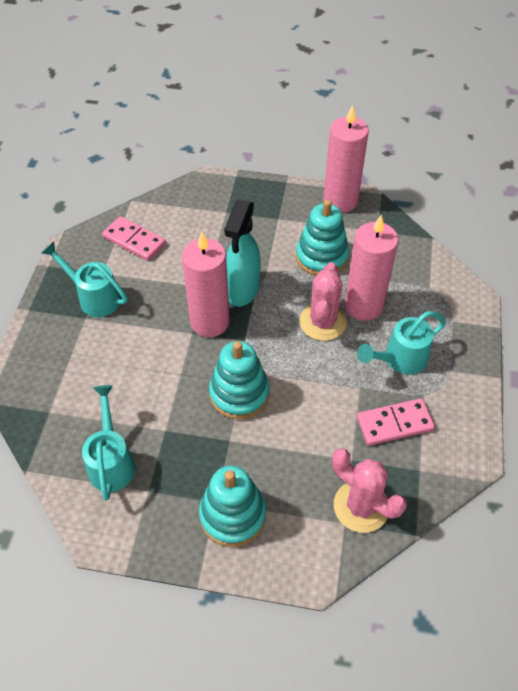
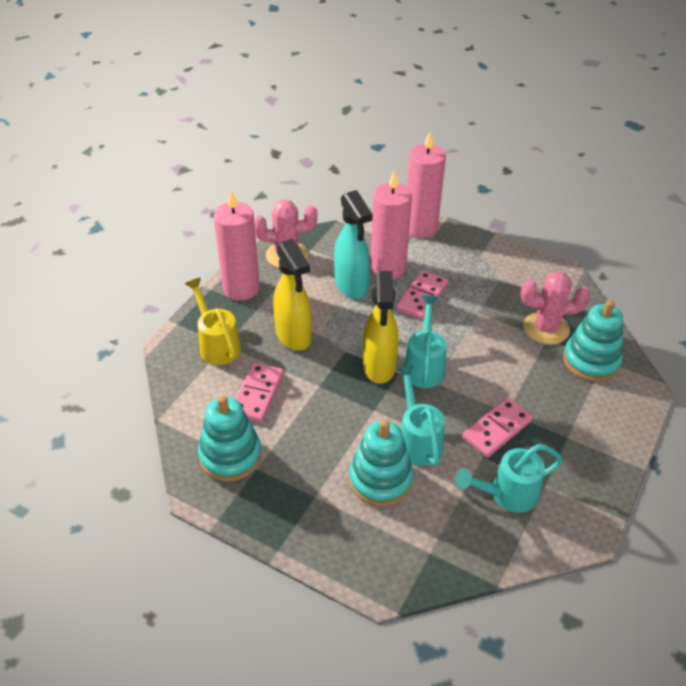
pink domino: [102,216,166,261] [357,398,435,446] = 2 -> [236,363,284,422] [397,270,448,320] [462,398,533,458] = 3
yellow spray bottle: none = 0 -> [273,239,312,351] [363,271,399,384] = 2
yellow watering can: none = 0 -> [185,277,241,365] = 1

